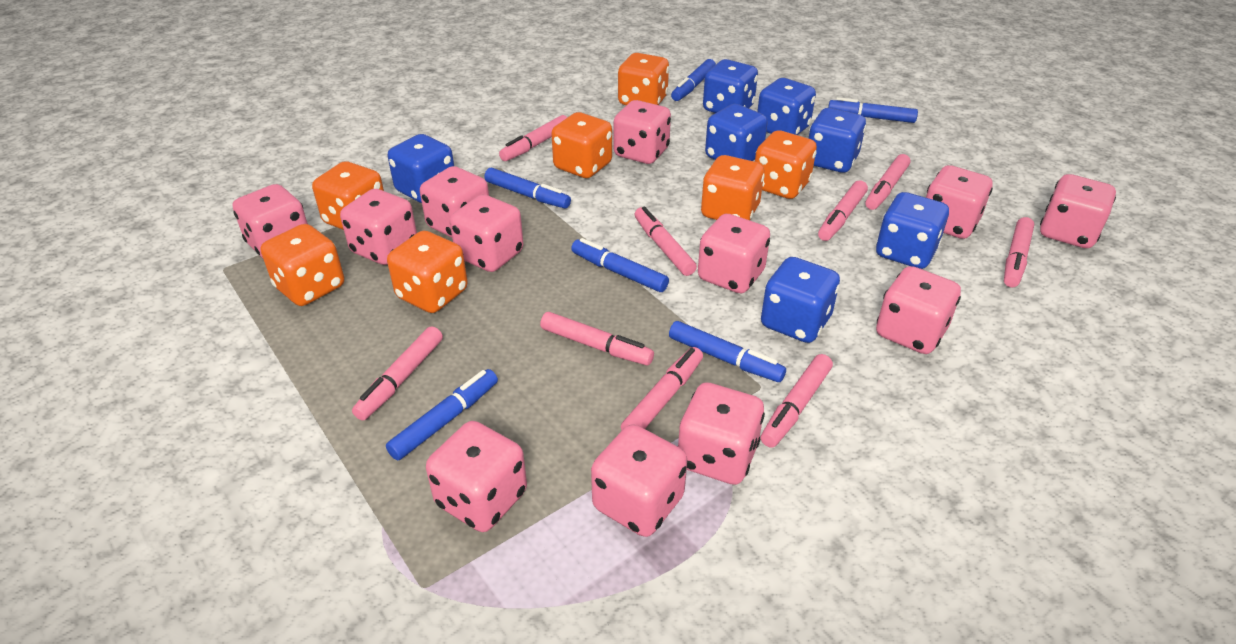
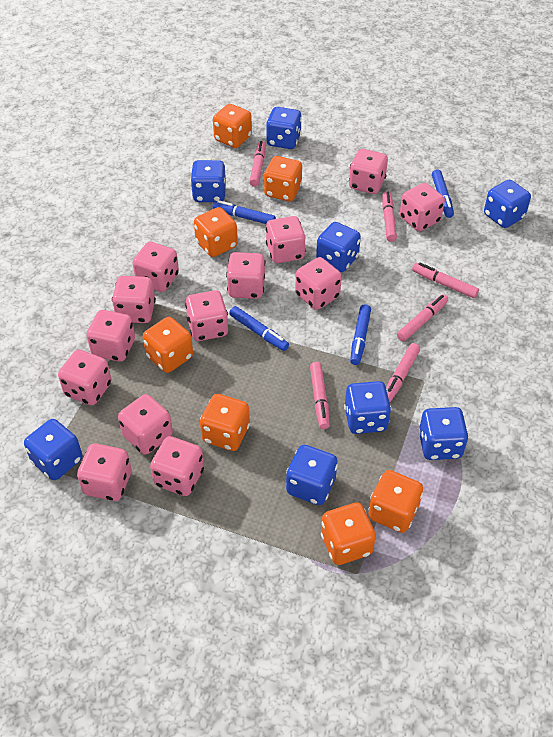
blue dice: [388,134,454,203] [703,59,758,113] [705,104,768,161] [757,78,816,135] [761,257,840,343] [809,108,866,173] [876,192,949,269] = 7 -> [24,419,82,480] [191,160,226,202] [266,107,302,149] [286,445,338,505] [316,222,361,272] [344,381,391,434] [418,407,469,460] [484,180,531,228] = 8
blue marker: [386,369,498,460] [484,168,571,208] [571,238,669,292] [669,321,786,382] [671,59,716,101] [828,97,918,123] = 6 -> [212,200,276,224] [229,306,289,351] [350,304,371,365] [432,169,454,218] = 4
pink dice: [233,184,308,258] [340,189,417,265] [420,166,489,238] [426,421,527,532] [450,194,523,272] [591,424,687,537] [613,100,671,164] [678,382,765,485] [698,214,770,293] [876,266,961,354] [926,165,993,239] [1040,174,1116,248] = 12 -> [58,350,112,405] [77,443,132,501] [87,310,135,362] [112,276,156,323] [118,394,173,455] [133,242,179,292] [150,436,204,496] [185,290,228,341] [226,252,265,299] [266,216,305,263] [295,257,342,310] [349,149,388,194] [400,183,445,231] = 13
pink marker: [352,326,443,421] [499,115,567,161] [540,312,654,365] [621,347,703,430] [635,207,697,276] [760,354,833,448] [818,180,868,241] [865,154,911,210] [1004,217,1034,287] = 9 -> [249,141,266,187] [310,362,330,429] [383,191,397,242] [386,343,420,403] [397,294,448,341] [412,263,479,298] = 6

